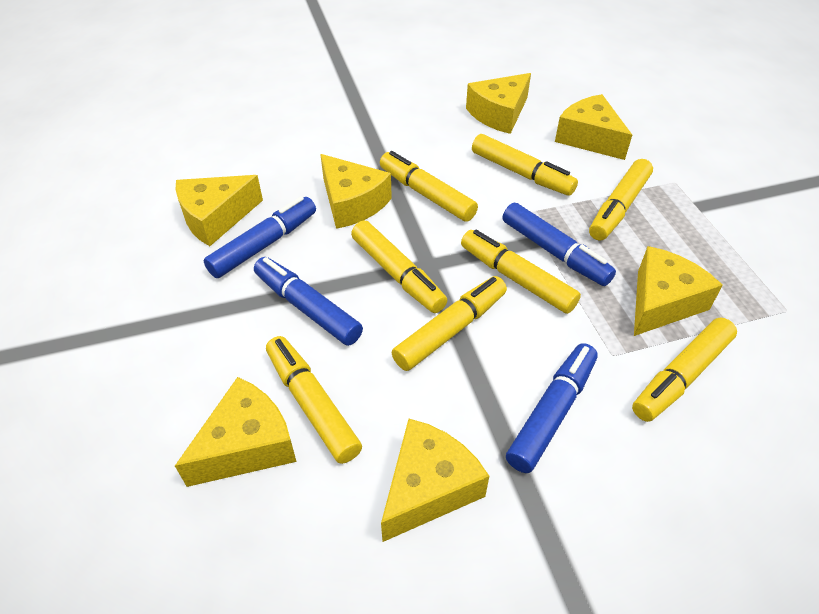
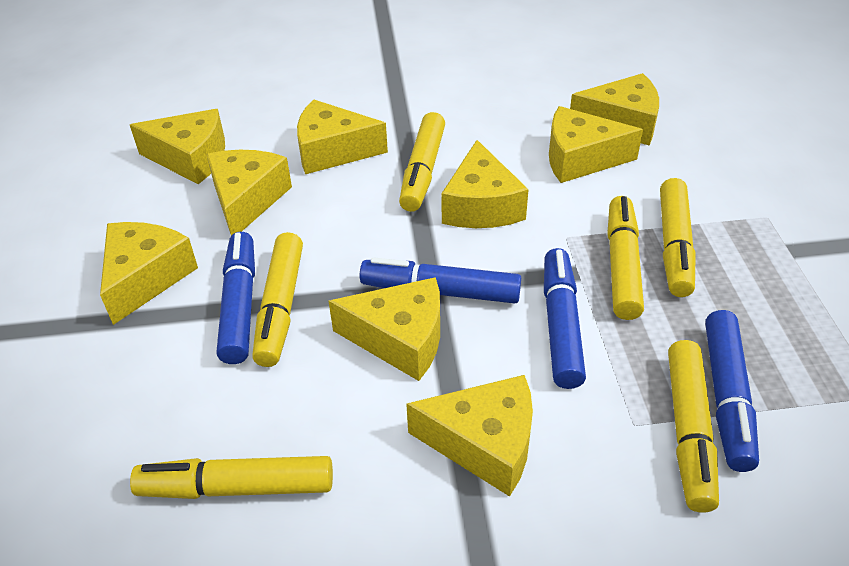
yellow cheese: [175,377,297,487] [176,175,263,246] [320,154,392,229] [381,419,489,542] [466,73,531,134] [555,94,632,160] [634,246,723,336] = 7 -> [100,222,198,325] [130,109,225,184] [206,150,292,236] [297,99,388,174] [329,277,440,381] [406,375,533,497] [441,140,529,228] [549,106,643,183] [570,73,659,146] = 9
yellow marker: [266,336,362,464] [351,220,447,313] [380,151,478,222] [392,276,507,371] [461,230,581,314] [472,134,578,196] [589,159,653,241] [632,318,737,422] = 8 -> [130,456,333,499] [252,232,303,367] [399,112,445,212] [607,196,644,320] [660,178,696,297] [668,340,719,512] = 6

